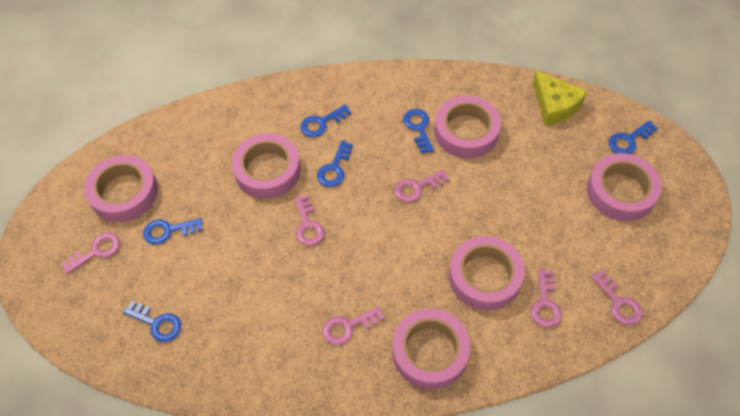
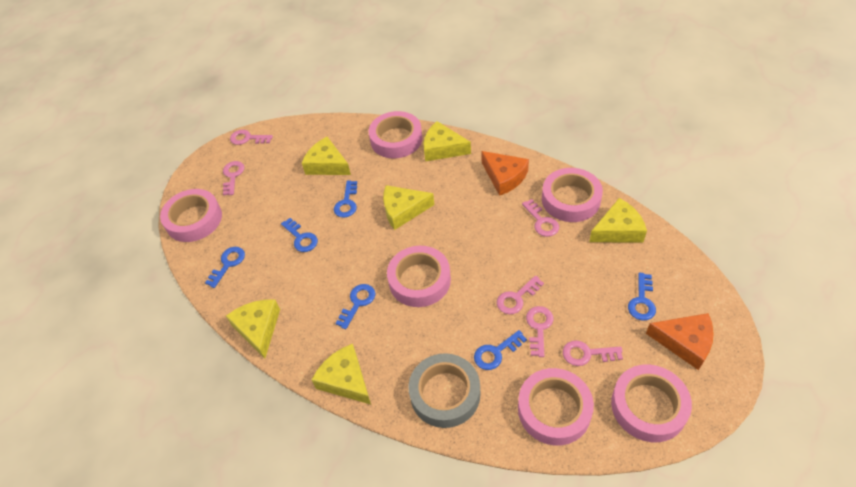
grey tape: none = 0 -> [408,353,480,428] = 1
orange cheese: none = 0 -> [481,151,529,196] [646,313,714,370] = 2
yellow cheese: [532,71,587,126] = 1 -> [226,300,280,358] [302,137,351,175] [312,344,371,404] [383,185,434,230] [423,121,471,161] [589,198,647,242] = 6

